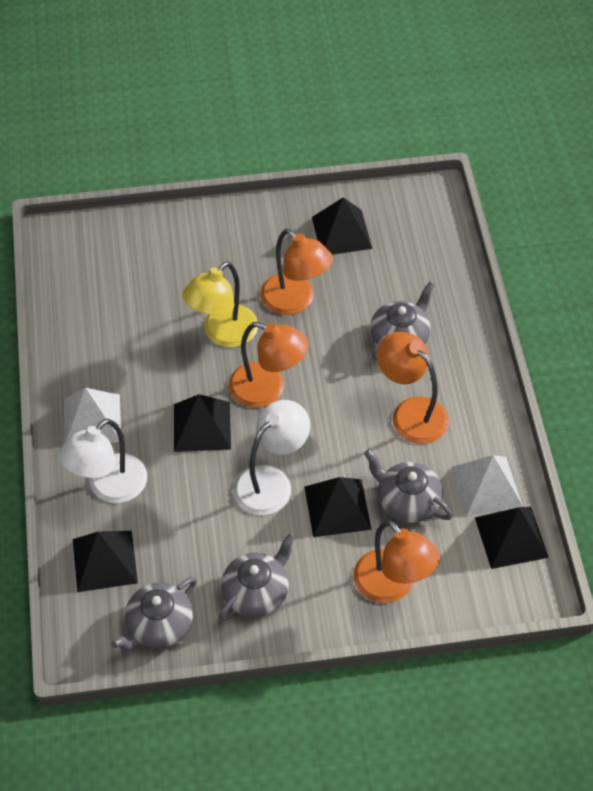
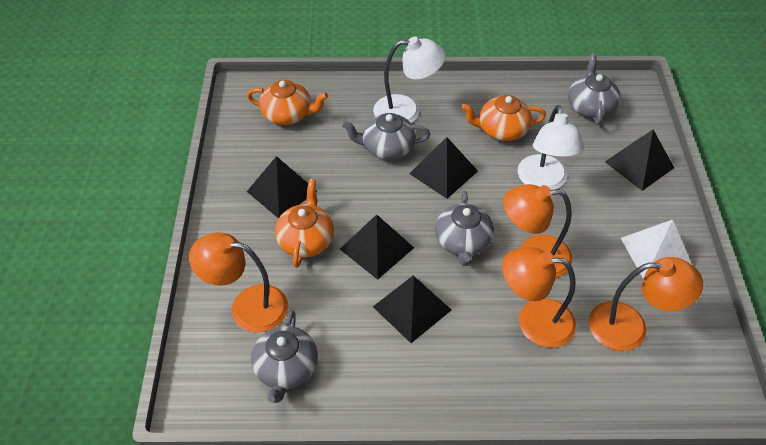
orange teapot: none = 0 -> [247,80,328,125] [275,179,334,268] [461,95,546,141] = 3
white pyramid: [64,388,121,444] [451,455,523,517] = 2 -> [621,220,692,279] = 1
yellow lamp: [183,261,258,347] = 1 -> none = 0

